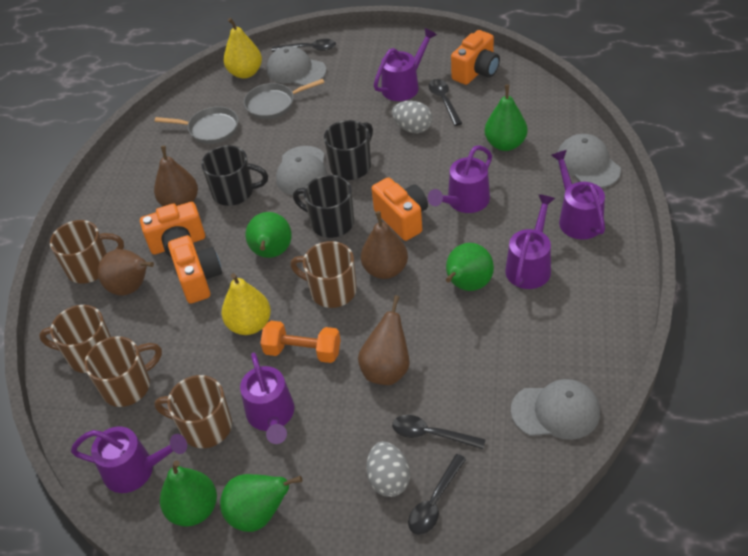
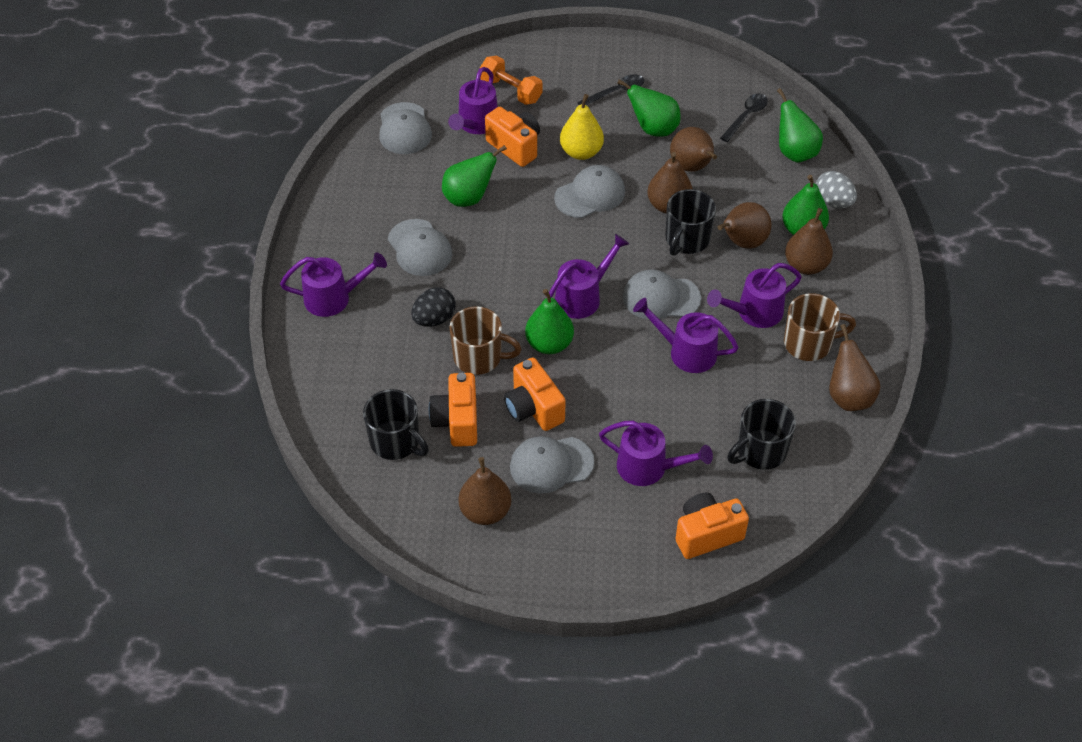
black egg: none = 0 -> [411,287,456,327] = 1
black spoon: [272,39,336,52] [392,415,486,449] [408,454,466,535] [429,79,462,126] = 4 -> [577,74,644,105] [720,94,768,142] = 2
brown mug: [39,305,111,373] [50,220,124,283] [84,336,162,407] [154,375,232,448] [290,241,357,308] = 5 -> [450,306,521,375] [784,293,856,361] = 2
brown pear: [98,249,154,296] [154,146,198,206] [358,295,410,385] [361,211,408,279] = 4 -> [458,457,511,525] [647,152,693,213] [670,127,717,172] [718,202,772,249] [785,208,833,275] [829,324,881,411] = 6
grey cap: [267,46,326,86] [276,146,327,196] [511,379,600,440] [556,134,621,188] = 4 -> [379,102,432,154] [388,219,452,276] [510,436,594,494] [554,165,625,218] [623,269,701,320] = 5
grey egg: [366,442,410,497] [392,101,433,133] = 2 -> [816,171,857,208] = 1
grey pan: [155,106,238,144] [244,79,324,119] = 2 -> none = 0
yellow pear: [222,273,271,335] [224,18,262,78] = 2 -> [560,94,604,160] = 1

